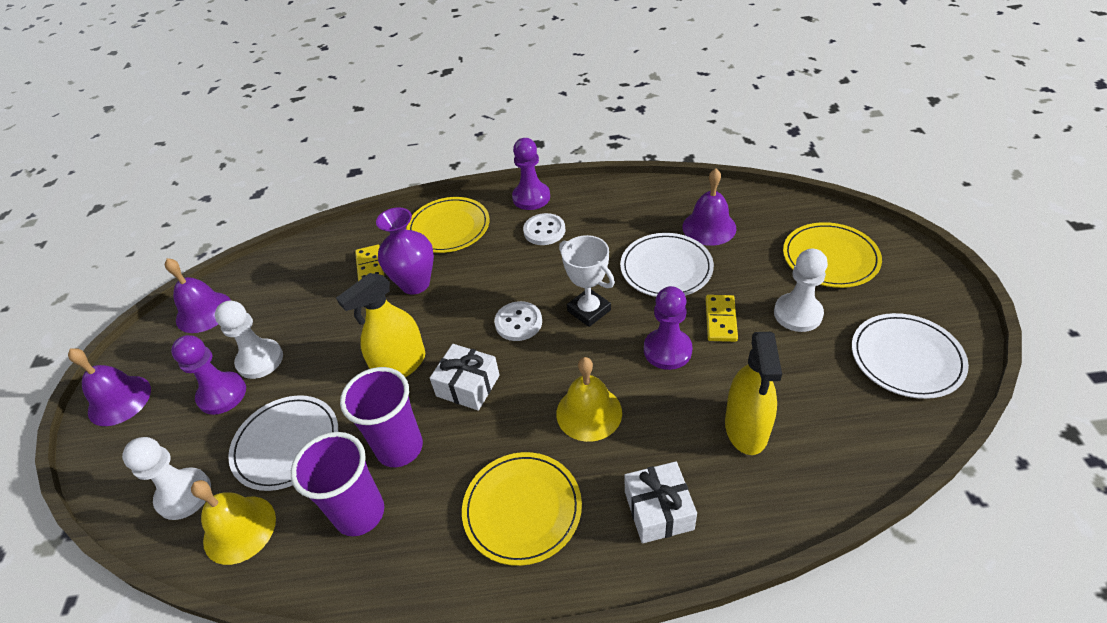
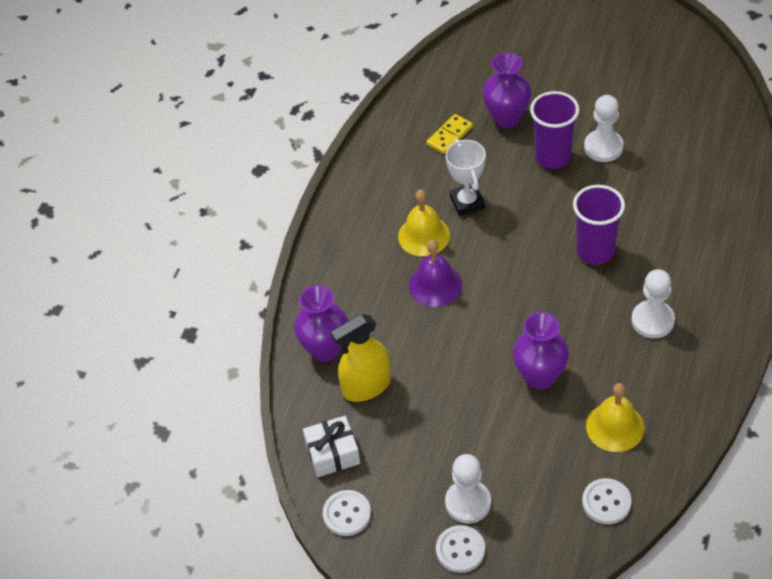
purple bell: [68,348,151,426] [165,258,231,333] [682,169,736,246] = 3 -> [409,239,462,307] = 1
purple pawn: [171,335,246,415] [512,138,550,210] [644,286,692,370] = 3 -> none = 0
purple vase: [376,207,434,294] = 1 -> [294,285,348,362] [483,52,531,128] [513,312,569,390] = 3
white button: [494,301,542,341] [523,213,565,245] = 2 -> [323,490,371,536] [436,525,485,573] [582,478,632,524] = 3
white gift: [430,344,500,411] [625,461,697,544] = 2 -> [303,416,360,477] = 1
white plate: [228,395,338,491] [620,233,714,297] [852,313,969,399] = 3 -> none = 0
yellow domino: [355,245,385,281] [706,295,738,342] = 2 -> [427,114,473,154] = 1
yellow plate: [406,197,489,253] [462,452,582,566] [783,222,882,288] = 3 -> none = 0
yellow spray bottle: [336,273,425,377] [725,332,782,455] = 2 -> [331,314,391,402] = 1

